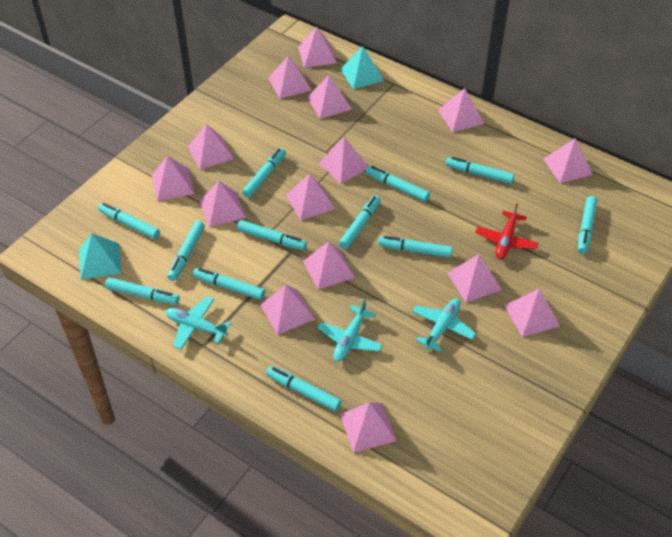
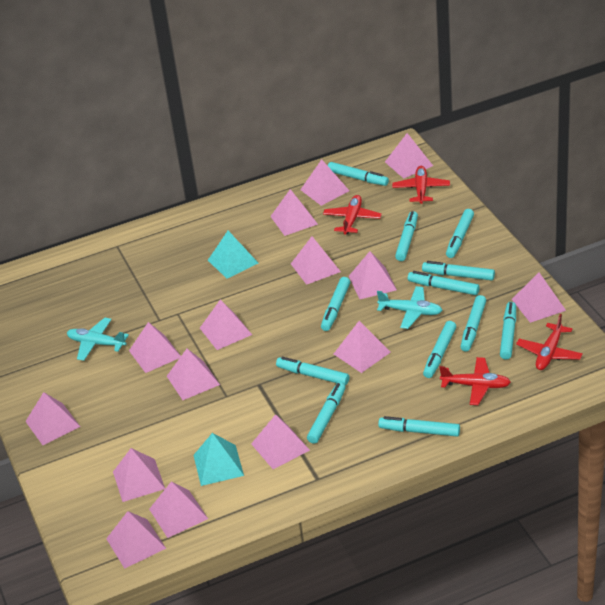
red plane: [476,203,538,260] = 1 -> [323,195,382,235] [392,166,450,204] [439,357,511,405] [516,314,583,370] = 4
turquoise plane: [165,297,231,349] [317,299,383,361] [412,298,476,352] = 3 -> [67,317,129,361] [377,286,443,329] = 2

